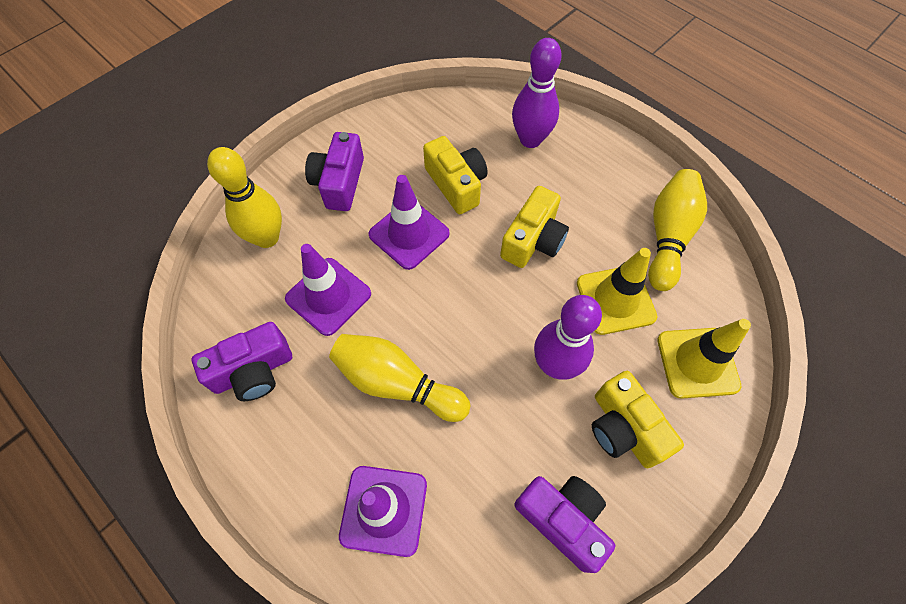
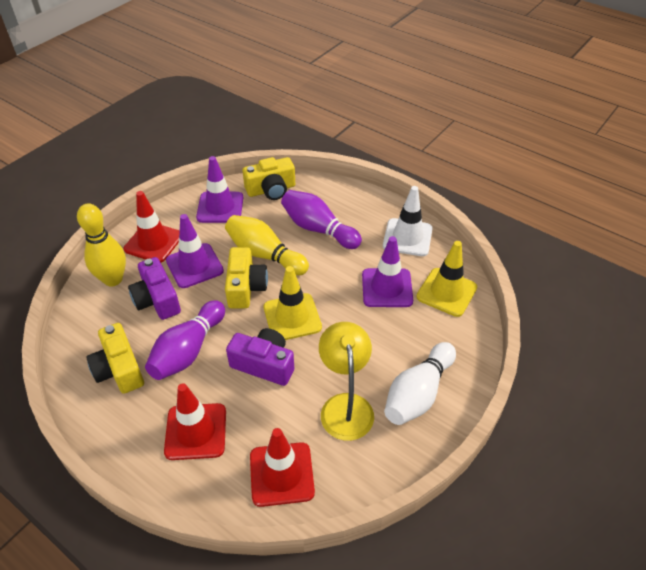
purple camera: [192,322,292,401] [305,132,364,211] [514,476,615,573] = 3 -> [128,257,181,320] [226,328,294,386] = 2
red traffic cone: none = 0 -> [124,191,180,262] [164,383,226,460] [250,428,315,507] = 3
white bowling pin: none = 0 -> [384,342,456,425] = 1
white traffic cone: none = 0 -> [383,186,432,256] = 1
yellow bowling pin: [207,147,282,248] [329,334,470,422] [648,169,707,291] = 3 -> [77,204,126,287] [225,215,309,275] = 2
yellow lamp: none = 0 -> [319,322,374,441] = 1

